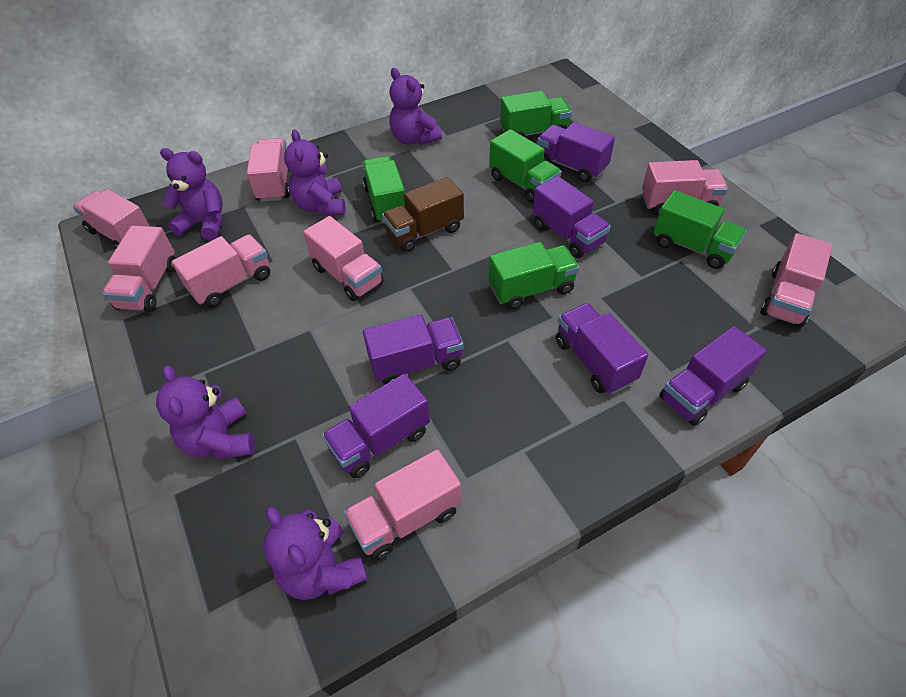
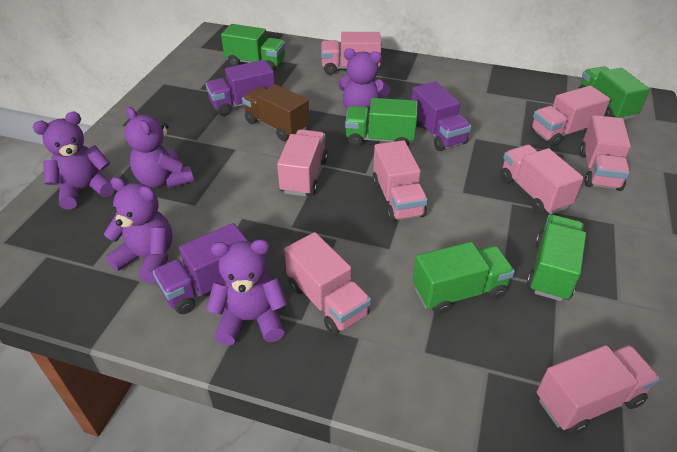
purple truck: [322,374,430,478] [363,315,464,385] [532,176,611,258] [537,122,615,182] [556,303,648,394] [660,326,767,426] = 6 -> [153,223,248,314] [206,60,275,116] [411,81,471,151] = 3

